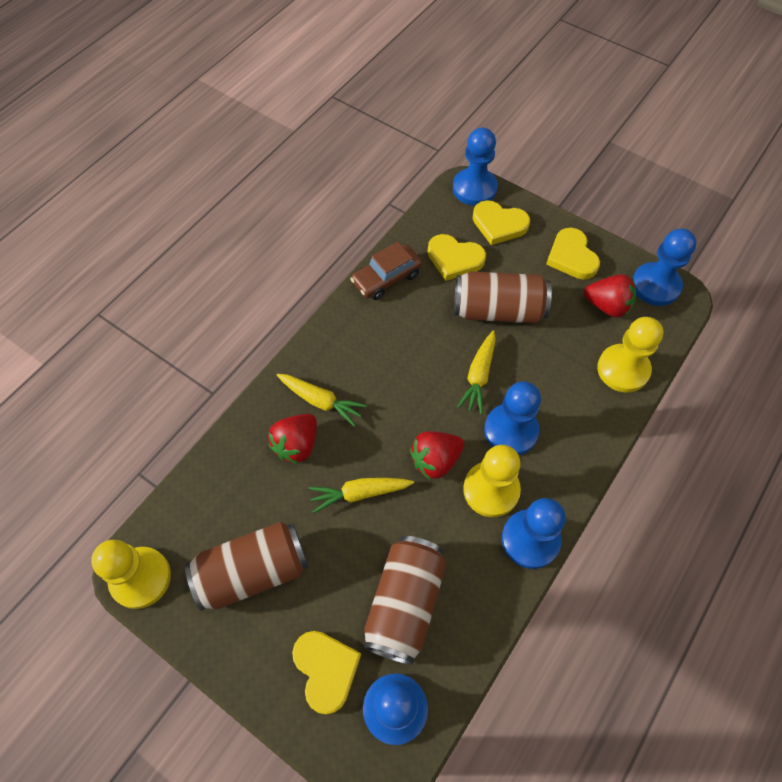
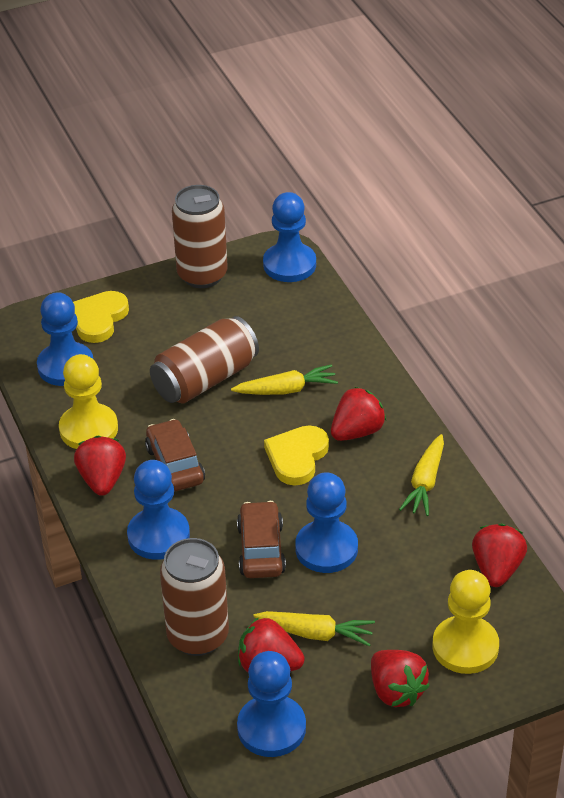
brown car: [350,241,422,300] = 1 -> [145,419,205,491] [237,501,286,578] = 2
red strawberry: [268,414,317,464] [410,431,464,480] [584,274,636,318] = 3 -> [74,436,126,496] [238,617,305,672] [331,387,386,441] [371,650,430,707] [472,524,527,587] = 5
yellow heart: [292,631,361,715] [428,234,486,281] [473,200,530,245] [546,228,600,279] = 4 -> [73,291,129,343] [264,425,329,486] = 2
yellow pawn: [91,540,171,609] [463,445,521,517] [597,317,663,393] = 3 -> [59,354,118,449] [432,570,499,674] = 2

